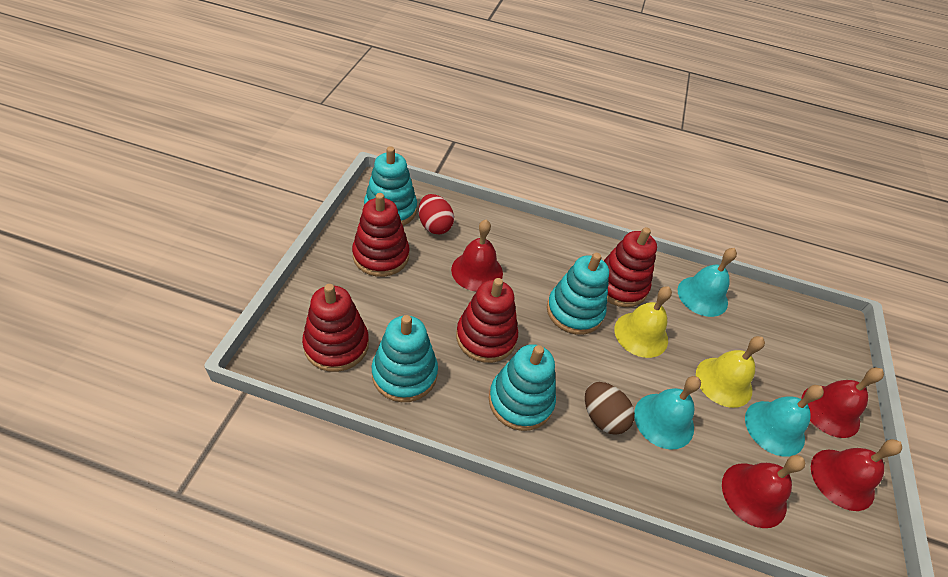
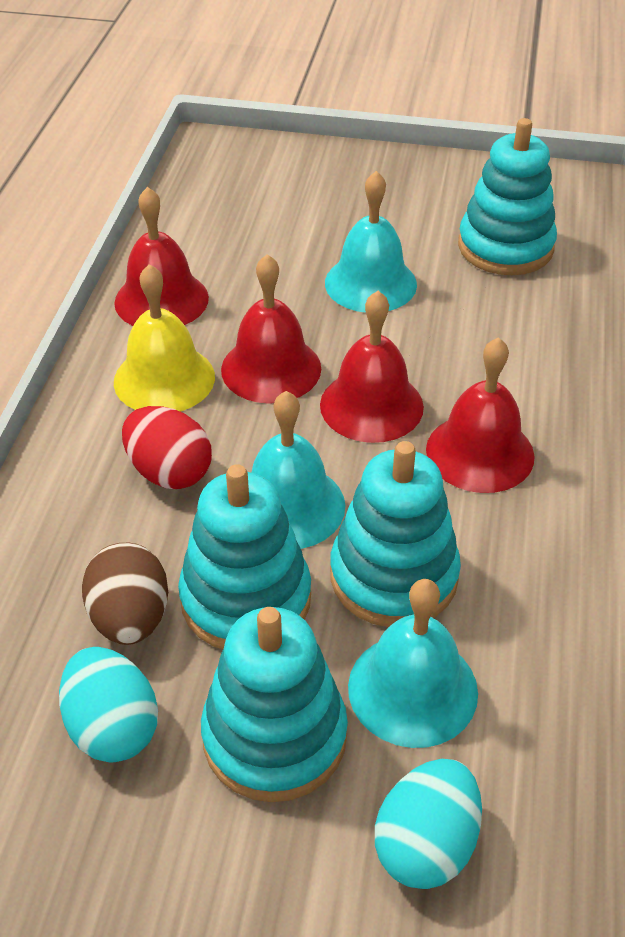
red stacking toy: [302,284,369,372] [352,193,409,277] [456,278,518,363] [604,227,657,307] = 4 -> none = 0
turquoise egg: none = 0 -> [59,647,158,763] [375,759,482,889] = 2
yellow bell: [614,286,672,358] [696,336,765,408] = 2 -> [114,264,215,412] = 1

